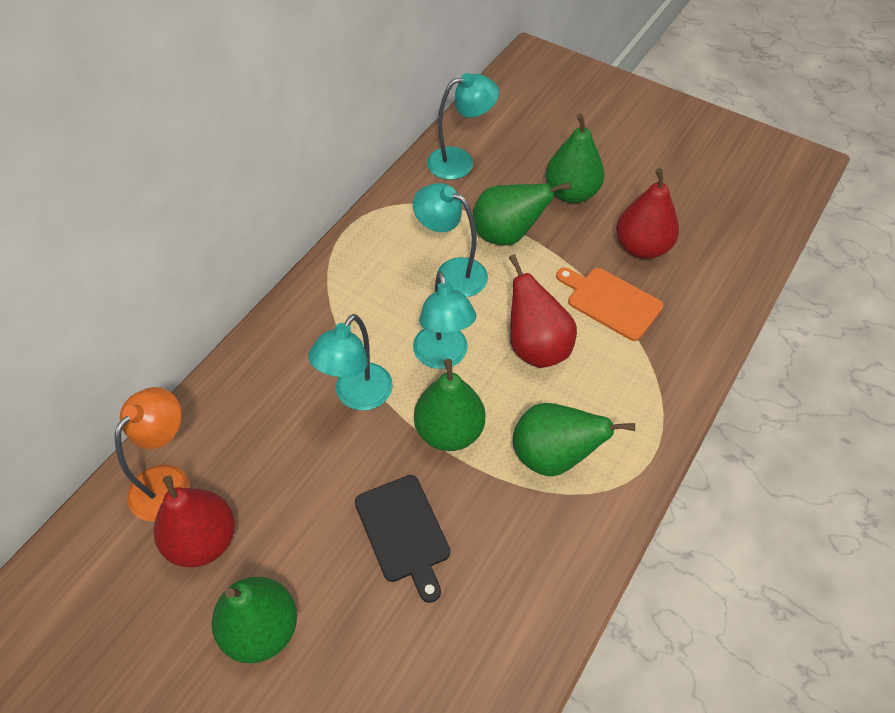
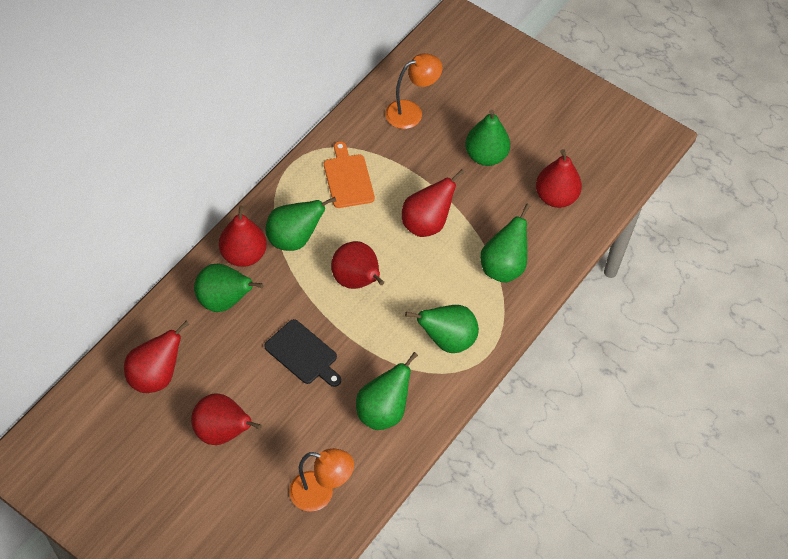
green pear: [212,577,297,663] [414,359,485,451] [473,182,571,246] [513,403,635,476] [546,114,604,203] = 5 -> [194,263,263,312] [266,197,336,251] [356,352,418,430] [405,305,479,353] [465,110,510,166] [480,204,530,283] = 6
orange lamp: [115,387,190,521] = 1 -> [289,448,354,512] [385,53,443,129] = 2
red pear: [154,476,235,567] [509,254,577,368] [616,168,679,259] = 3 -> [124,321,189,393] [191,393,262,445] [219,206,267,267] [331,241,384,289] [402,169,465,237] [536,149,582,208] = 6
turquoise lamp: [308,314,393,411] [413,183,488,297] [413,272,476,369] [427,73,499,180] = 4 -> none = 0

